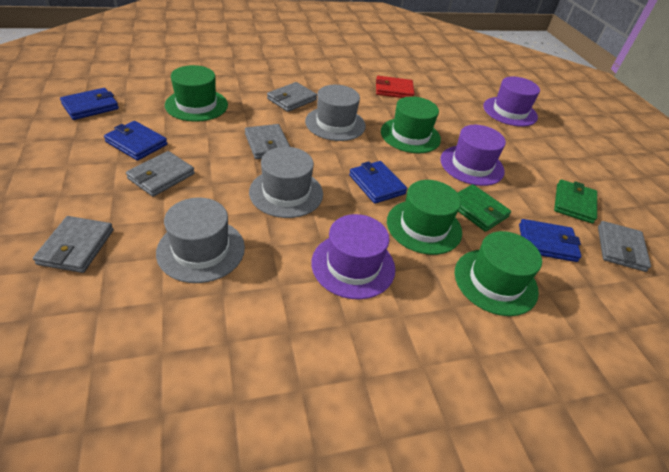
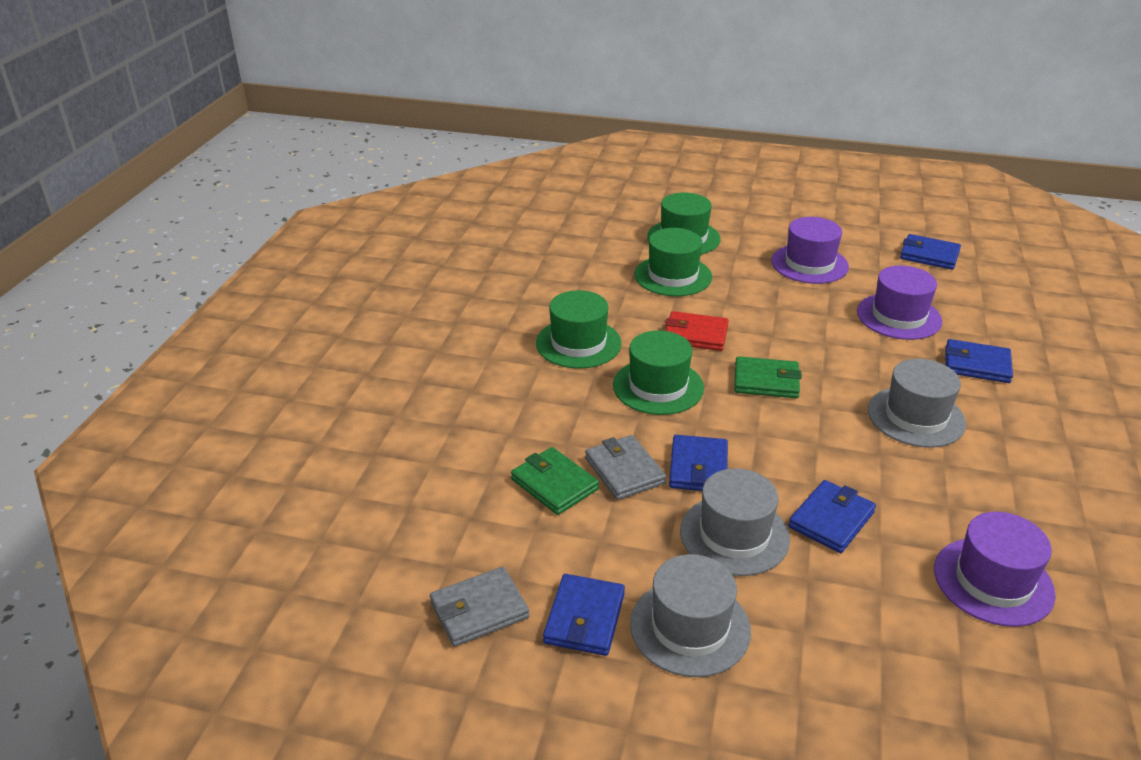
blue wallet: [60,88,119,120] [104,121,168,161] [349,161,407,204] [519,219,582,262] = 4 -> [543,574,625,656] [669,435,728,491] [788,480,876,553] [900,234,961,270] [946,339,1013,383] = 5
grey wallet: [33,216,113,273] [126,151,195,197] [245,124,290,159] [267,82,317,112] [598,221,651,272] = 5 -> [430,567,530,647] [585,435,666,500] = 2

